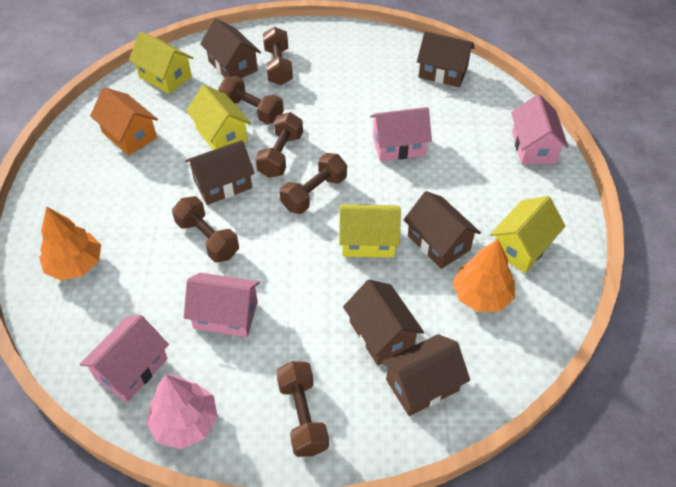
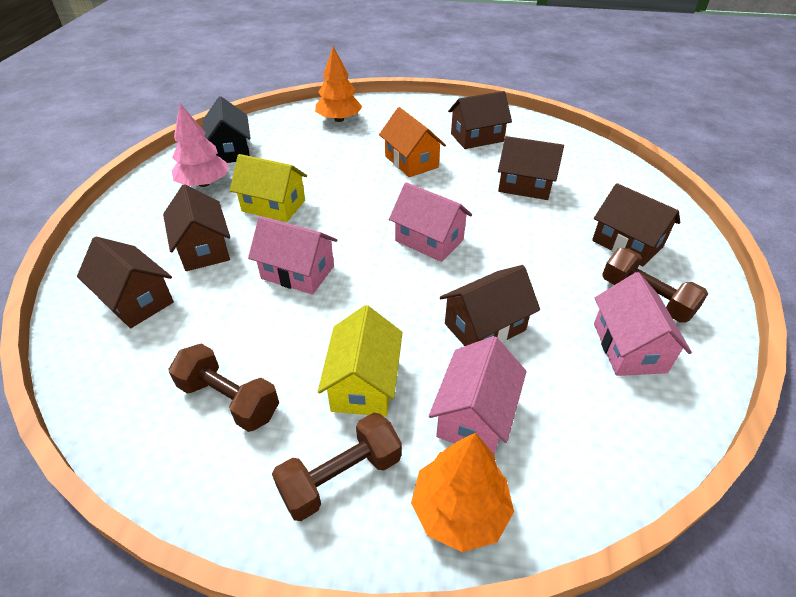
black house: none = 0 -> [203,96,251,163] = 1
brown dumbbell: [172,196,239,263] [218,76,284,124] [255,112,303,178] [263,27,293,85] [276,361,329,457] [280,153,347,214] = 6 -> [169,344,279,432] [272,413,402,521] [602,248,708,323] = 3
yellow house: [129,32,193,94] [186,85,251,150] [339,204,401,258] [490,196,565,273] = 4 -> [230,154,307,222] [318,305,403,417] = 2

